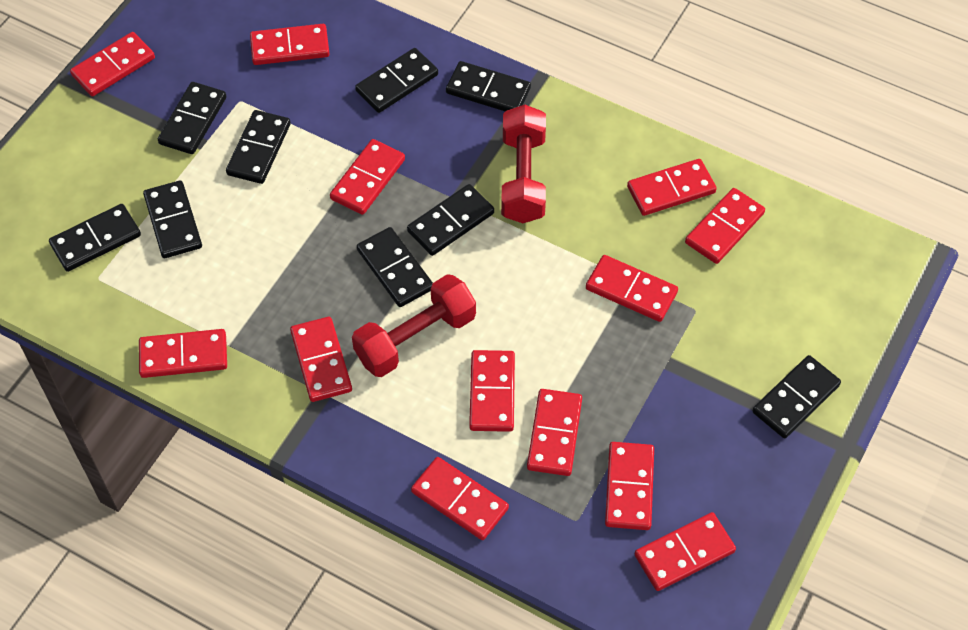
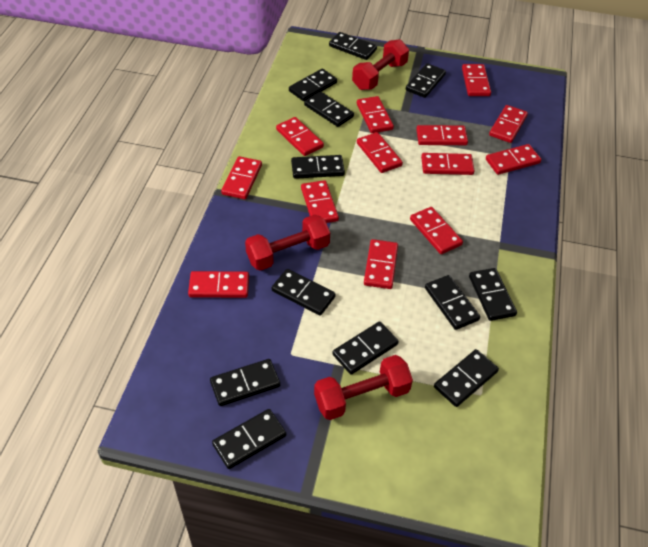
black domino: [49,204,141,272] [143,180,202,258] [158,82,226,154] [226,110,291,184] [355,48,438,113] [357,227,433,307] [407,184,494,256] [446,61,531,111] [753,355,841,438] = 9 -> [210,359,280,406] [212,409,286,469] [272,269,336,315] [289,69,337,101] [291,155,345,179] [304,91,354,127] [329,32,377,60] [332,321,399,375] [406,63,446,98] [425,275,480,330] [434,349,499,407] [469,268,517,321] = 12
red dumbbell: [352,274,476,377] [501,105,546,223] = 2 -> [245,215,330,271] [314,355,413,420] [352,39,409,90] = 3

